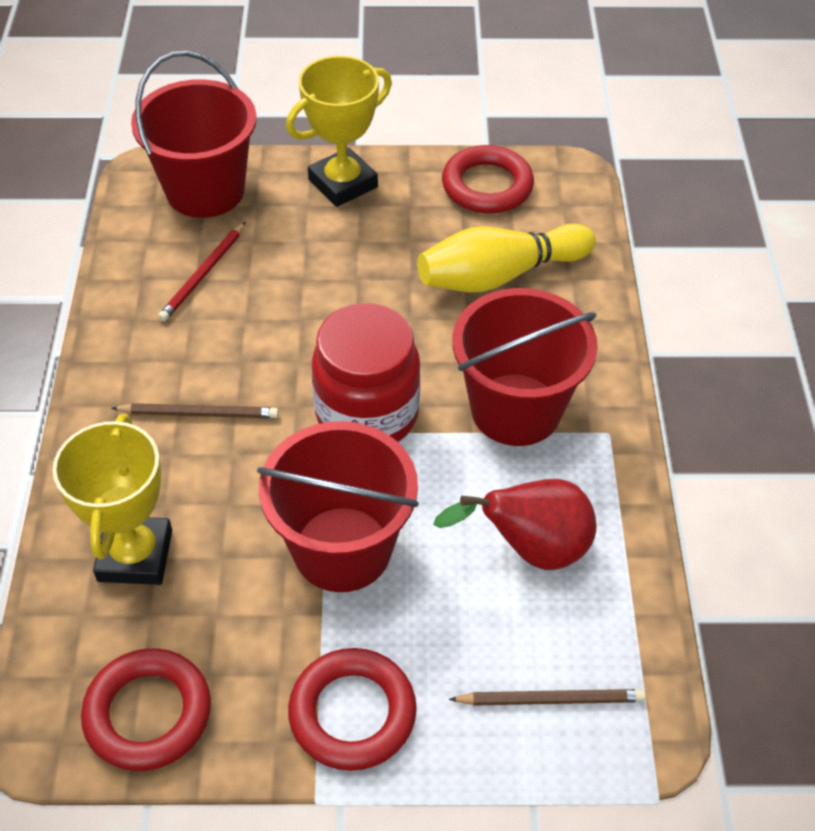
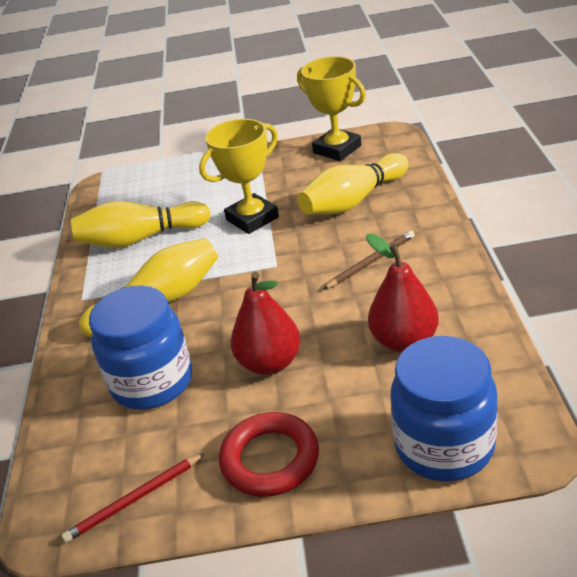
blue jar: none = 0 -> [89,285,192,410] [391,336,498,481] = 2
brown pencil: [111,403,279,418] [449,689,646,706] = 2 -> [324,231,415,289] = 1
red bucket: [131,51,257,218] [257,421,419,592] [452,288,598,446] = 3 -> none = 0
red jar: [312,303,421,442] = 1 -> none = 0
red pear: [433,479,597,570] = 1 -> [231,272,301,375] [366,234,439,353] = 2
red ring: [81,648,211,771] [288,648,417,771] [442,145,534,214] = 3 -> [219,412,319,497] = 1
yellow bowling pin: [417,224,596,292] = 1 -> [71,201,211,248] [79,238,218,337] [298,153,409,215] = 3

